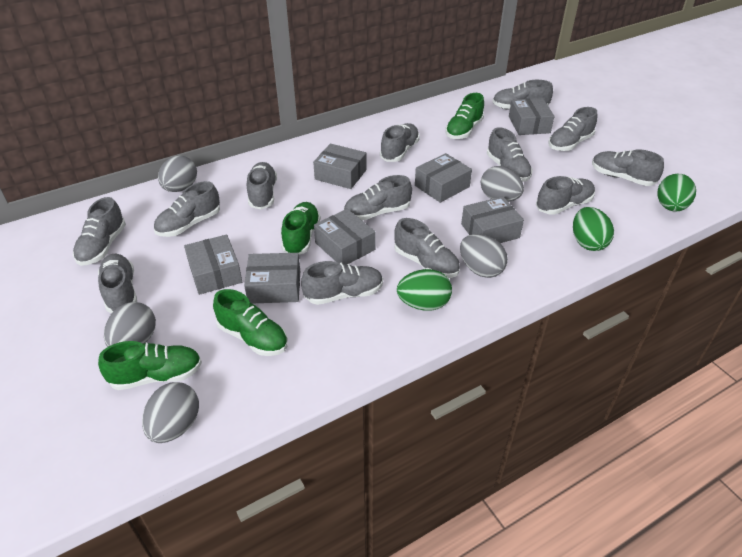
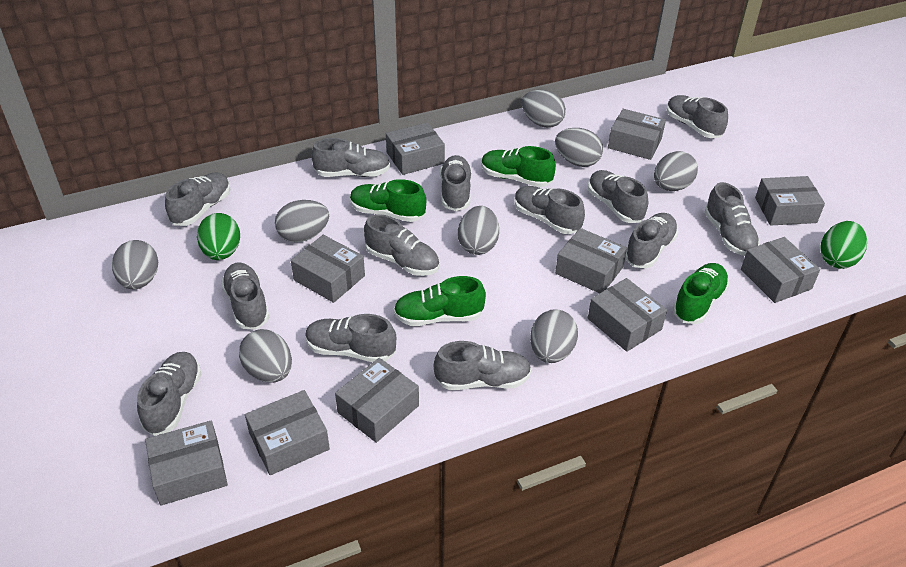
green egg: [397,269,452,311] [573,207,614,251] [658,174,696,212] = 3 -> [197,213,240,260] [820,221,867,269] = 2
grey box: [184,235,242,295] [244,253,300,303] [313,144,366,189] [314,209,376,264] [415,153,472,203] [461,197,524,243] [509,98,555,135] = 7 -> [145,421,228,505] [245,390,330,475] [291,235,365,303] [335,358,419,443] [386,122,445,175] [555,228,627,293] [588,278,667,352] [608,109,666,160] [741,237,820,303] [755,176,825,225] = 10
grey egg: [104,302,156,347] [142,382,199,443] [158,155,197,192] [460,234,508,278] [481,166,524,202] = 5 -> [112,240,158,289] [239,329,292,383] [275,200,329,242] [458,206,499,255] [522,90,566,128] [530,309,578,363] [555,128,603,167] [654,151,698,191] = 8

